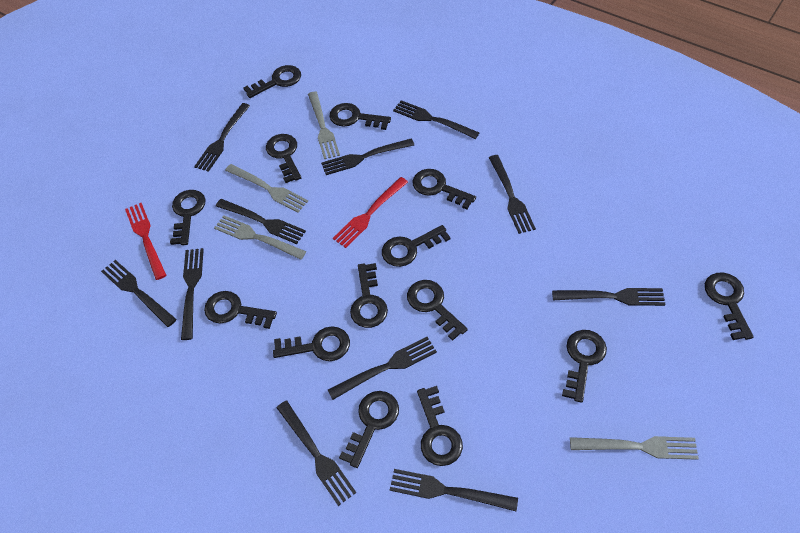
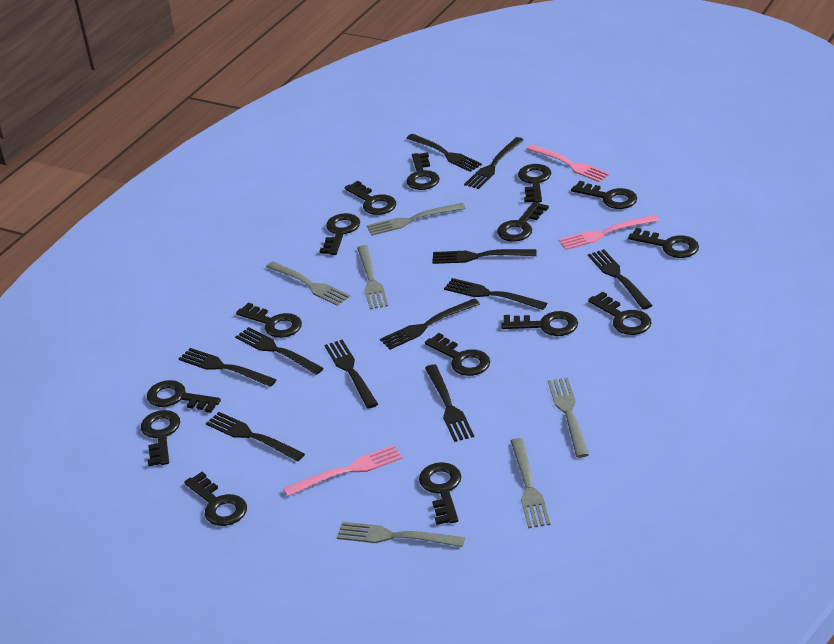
black key: [170,190,206,245] [204,291,277,329] [243,65,301,98] [266,134,301,183] [273,326,350,361] [329,103,391,130] [339,391,399,468] [350,263,388,328] [382,225,451,267] [407,280,468,341] [413,169,476,209] [417,386,463,466] [562,330,607,403] [705,273,754,340] = 14 -> [141,410,180,466] [147,380,221,413] [184,472,247,526] [236,303,302,338] [319,213,360,255] [345,181,396,215] [406,152,440,190] [419,462,461,525] [425,333,490,376] [497,202,549,242] [501,311,578,336] [518,164,551,202] [571,181,637,209] [588,292,652,335] [628,228,699,258] = 15
grey fork: [214,215,306,260] [225,164,308,213] [308,92,340,159] [570,436,699,460] = 4 -> [266,261,350,306] [337,522,465,547] [357,245,388,309] [367,203,466,235] [511,438,550,528] [548,377,589,458] = 6
pink fork: none = 0 -> [283,445,402,496] [526,144,610,182] [558,215,659,250] = 3
red fork: [125,203,166,280] [333,177,408,248] = 2 -> none = 0

